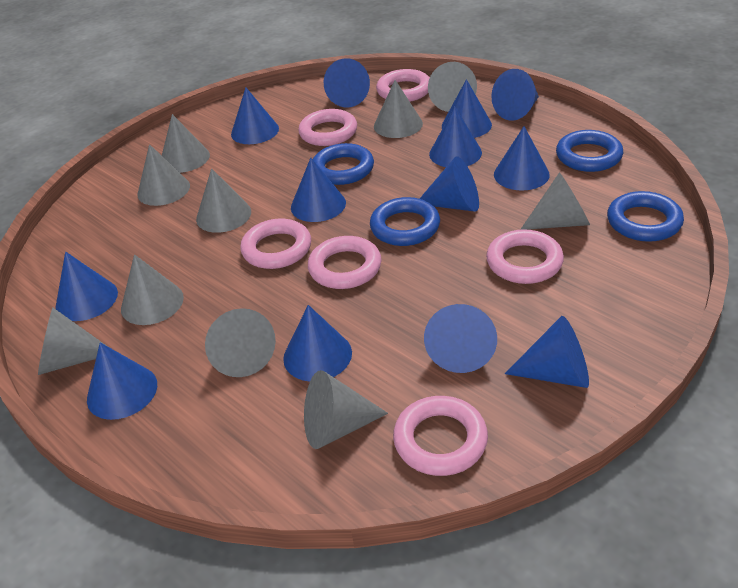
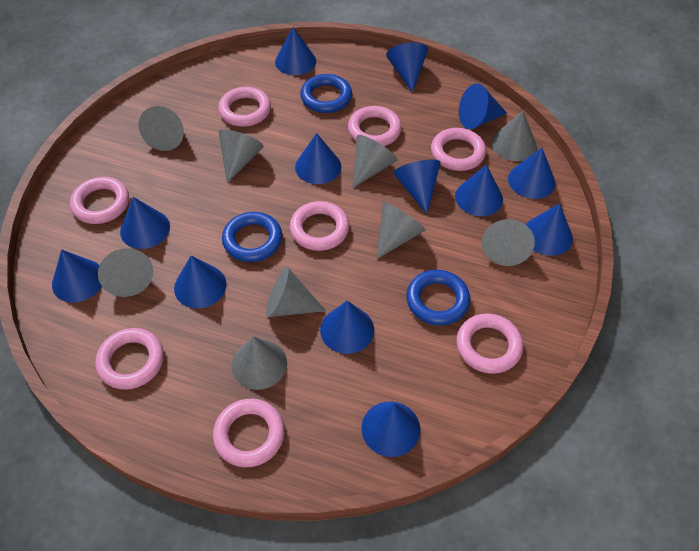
blue ring: [313,143,374,185] [370,197,440,246] [556,130,623,172] [607,191,684,242] = 4 -> [222,212,282,262] [300,74,352,113] [406,270,470,325] = 3
grey cone: [38,308,107,375] [121,254,184,325] [138,144,190,206] [162,114,210,173] [196,168,251,233] [205,308,276,377] [304,370,388,449] [374,80,423,138] [428,62,477,112] [520,172,590,230] = 10 -> [98,248,153,297] [138,106,184,151] [219,129,264,183] [231,336,287,390] [266,267,326,317] [352,135,397,188] [376,203,426,259] [482,219,535,266] [491,111,537,161] = 9
pink ring: [240,219,311,269] [298,109,357,146] [308,236,382,289] [376,69,430,102] [393,396,488,476] [486,229,564,284] = 6 -> [70,177,129,224] [95,328,164,390] [213,399,285,467] [218,87,271,127] [290,201,349,251] [348,106,402,146] [431,128,486,171] [456,313,523,374] = 8

